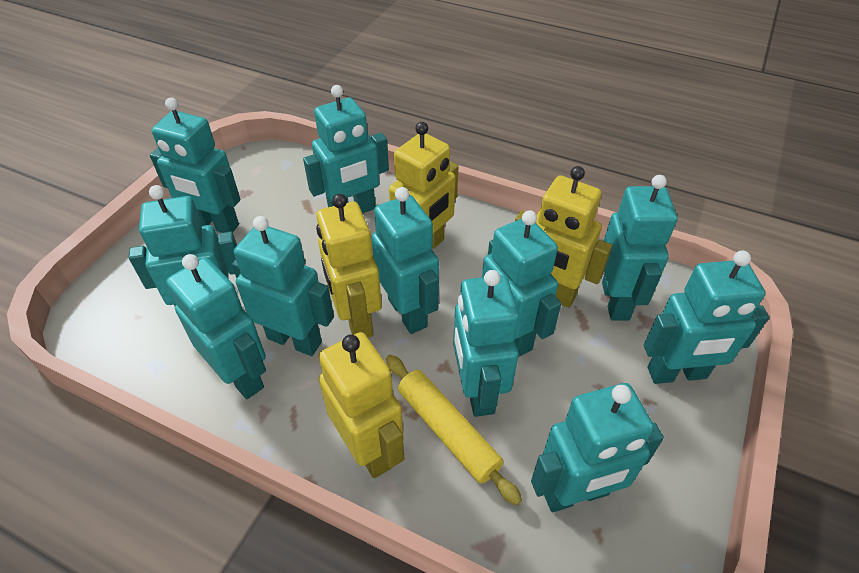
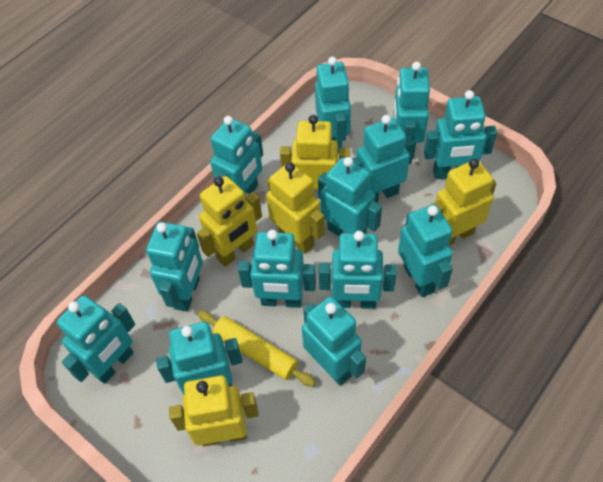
turquoise robot: [129,185,237,306] [150,98,241,233] [166,254,266,399] [232,216,334,356] [303,85,389,214] [371,187,439,334] [453,270,519,417] [482,210,561,357] [531,383,664,512] [602,175,677,321] [644,251,769,384] = 11 -> [57,295,135,384] [146,222,203,312] [156,322,243,395] [210,116,263,194] [238,230,316,308] [302,296,366,386] [315,57,351,153] [318,157,382,236] [319,231,397,309] [352,115,415,203] [393,62,430,159] [398,204,453,297] [424,90,497,179] = 13
yellow robot: [316,194,382,337] [319,332,405,478] [389,122,459,249] [515,166,612,308] = 4 -> [169,375,259,447] [197,176,262,267] [266,162,325,254] [280,115,350,189] [430,158,496,246] = 5

